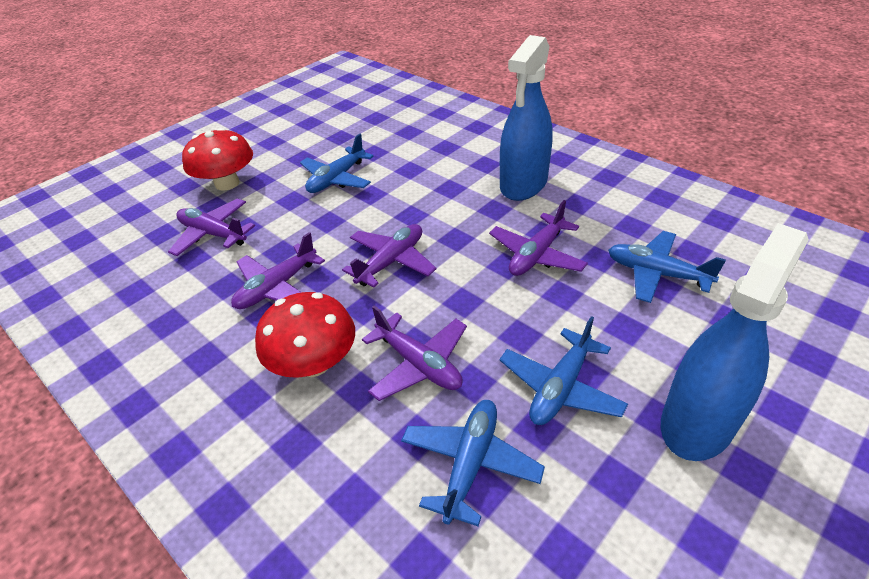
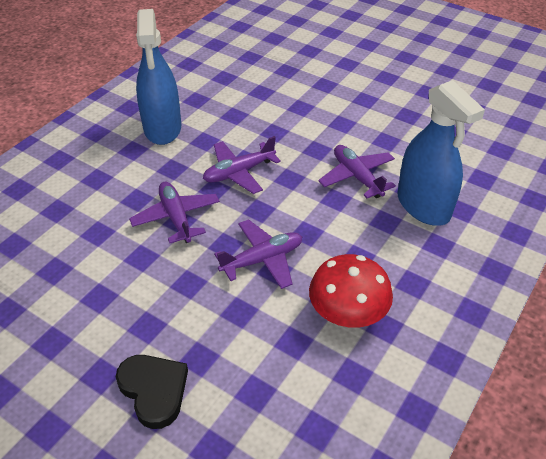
black heart: none = 0 -> [116,355,188,429] = 1
blue plane: [300,134,374,193] [401,400,545,526] [499,316,628,425] [608,231,726,303] = 4 -> none = 0
purple plane: [168,198,255,256] [231,232,325,309] [342,224,436,288] [362,305,467,401] [489,200,588,276] = 5 -> [129,182,220,243] [203,136,281,194] [214,219,302,289] [318,145,396,198] = 4
red mushroom: [182,128,253,191] [255,292,355,378] = 2 -> [309,254,393,328] = 1

